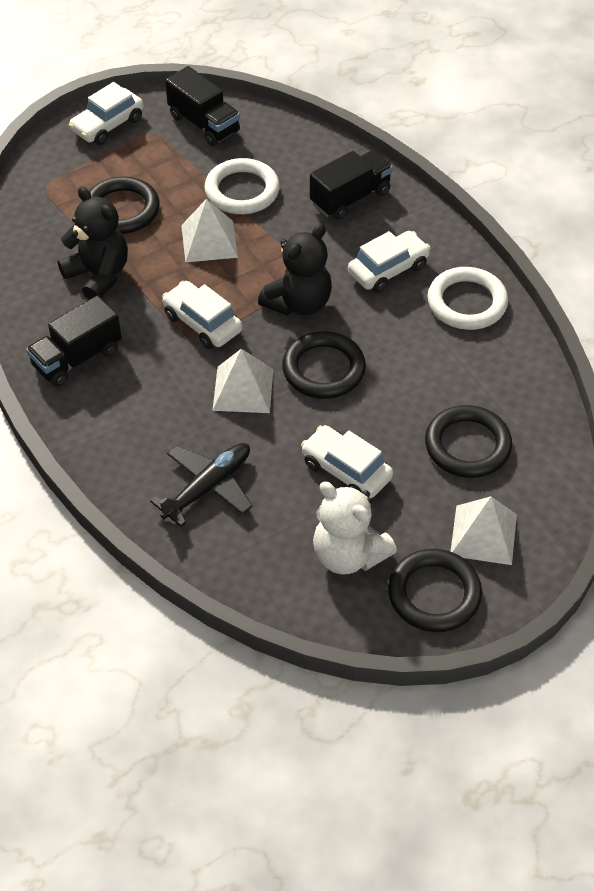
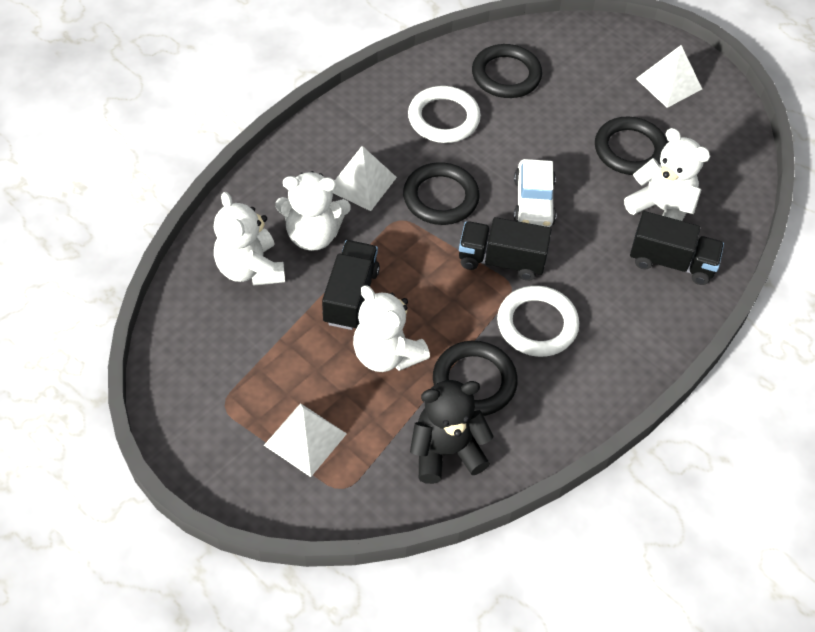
black plane: [150,443,253,527] = 1 -> none = 0
black teddy bear: [58,186,128,300] [258,223,332,316] = 2 -> [410,380,494,484] = 1
white car: [69,82,144,145] [162,281,242,349] [301,425,393,499] [348,231,431,293] = 4 -> [514,159,556,227] = 1
white teddy bear: [313,482,397,574] = 1 -> [214,192,285,286] [275,171,351,251] [353,285,430,372] [624,128,710,221] = 4

